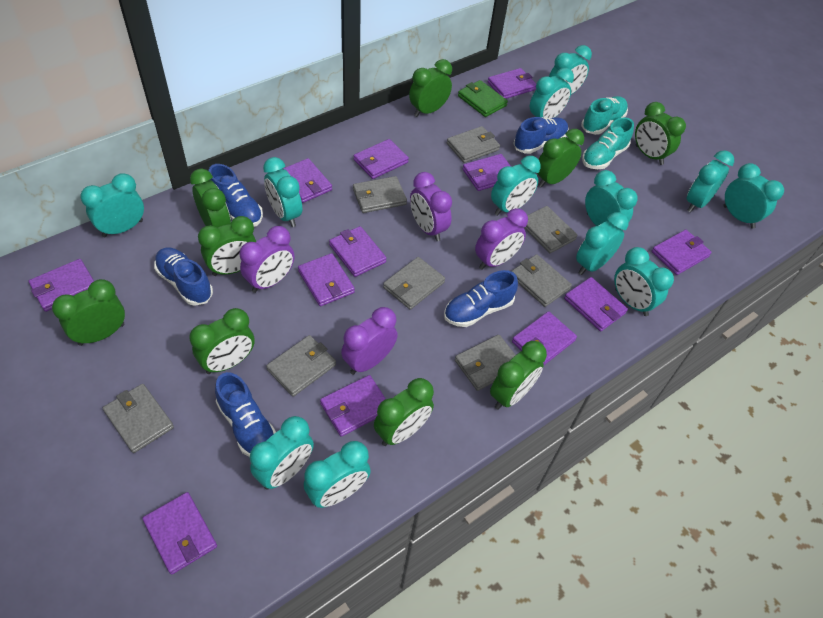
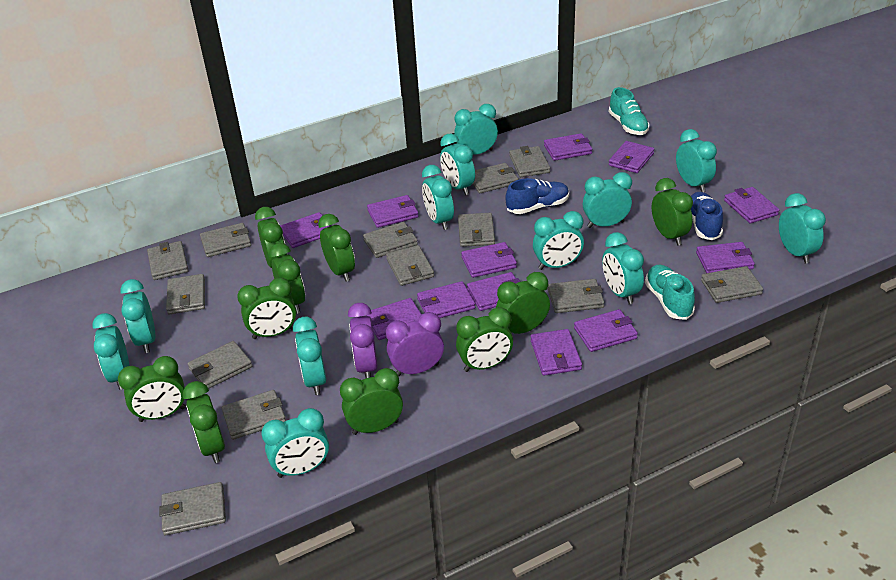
blue shoe: [154,248,213,306] [209,164,263,227] [215,372,276,457] [444,270,518,327] [513,117,568,154] = 5 -> [505,178,569,214] [691,192,723,240] = 2
green clock: [52,279,125,346] [189,308,255,374] [190,168,231,228] [198,216,256,276] [374,378,434,446] [409,59,452,117] [490,341,547,410] [537,129,584,188] [635,102,686,165] = 9 -> [118,356,186,422] [183,381,225,463] [237,278,296,339] [255,207,287,268] [269,243,305,314] [318,214,355,282] [340,368,403,435] [456,307,513,372] [496,272,550,334] [652,178,693,246] = 10
green wallet: [458,80,508,117] = 1 -> none = 0
grey wallet: [103,384,174,453] [266,335,336,397] [353,176,407,213] [383,257,445,310] [447,126,500,163] [455,335,515,391] [511,254,572,307] [523,206,577,253] = 8 -> [147,241,189,280] [159,482,226,536] [166,274,205,315] [187,341,252,389] [200,223,251,257] [222,390,286,440] [363,222,418,258] [386,245,434,286] [458,213,495,247] [473,163,518,193] [509,146,550,177] [548,279,604,313] [701,266,763,303] = 13
purple clock: [239,226,295,293] [341,307,398,375] [410,172,452,241] [475,208,528,270] = 4 -> [348,303,378,378] [386,312,444,376] = 2

